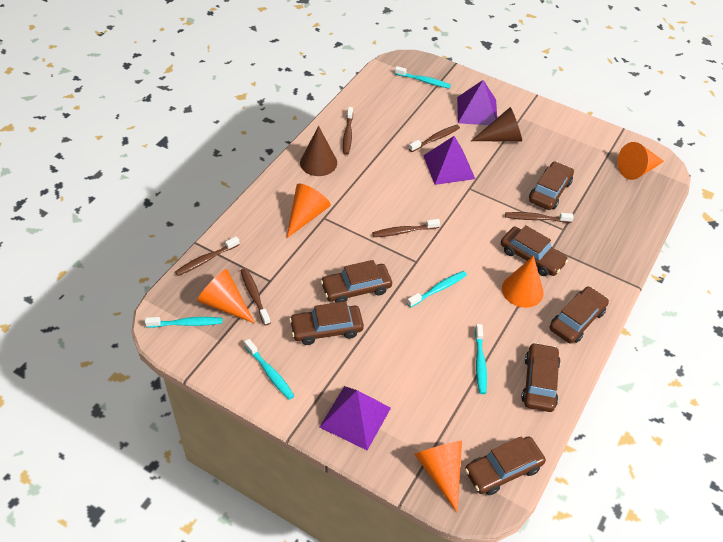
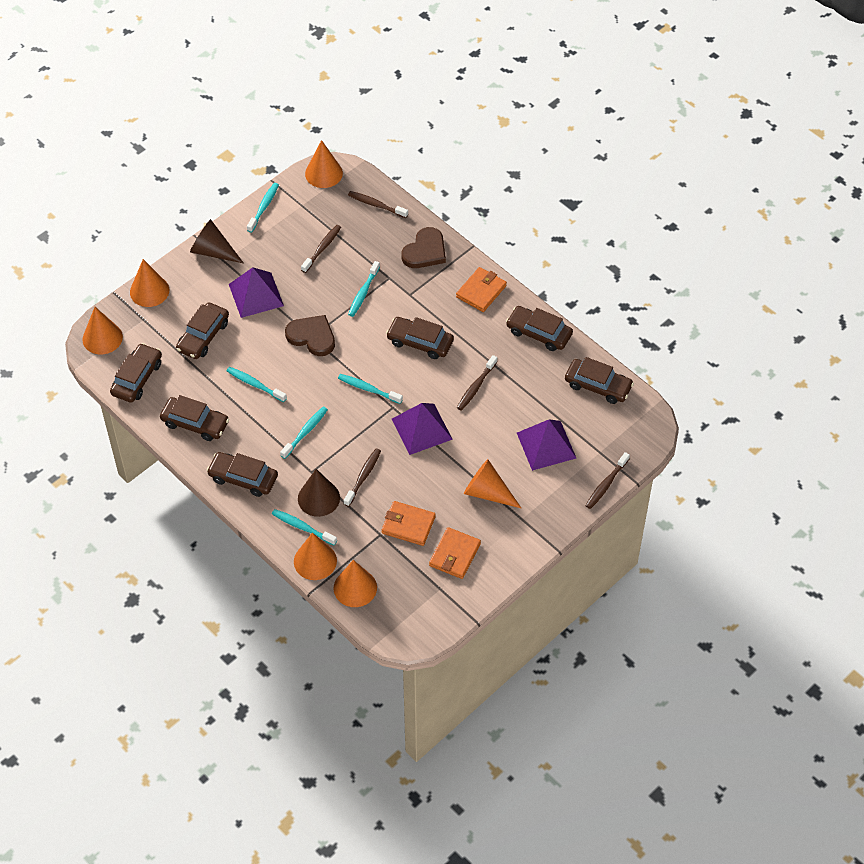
brown heart: none = 0 -> [285,315,335,356] [402,227,446,268] = 2
brown toothbrush: [175,236,240,276] [240,268,271,325] [343,107,353,155] [372,219,440,237] [409,125,460,152] [505,212,574,223] = 6 -> [301,225,341,273] [344,448,381,507] [348,191,408,218] [457,355,497,411] [585,452,630,509] = 5
orange cone: [197,269,255,323] [287,184,331,238] [414,441,462,513] [502,256,544,308] [617,142,664,180] = 5 -> [82,307,123,354] [130,259,169,307] [294,533,337,580] [305,140,343,188] [333,560,377,607] [464,459,521,508] = 6
orange wallet: none = 0 -> [381,501,436,546] [429,527,481,579] [456,267,507,312] = 3
turquoise toothbrush: [145,317,223,328] [244,339,294,400] [395,66,451,89] [407,271,467,308] [475,324,487,394] = 5 -> [227,367,287,402] [247,183,279,233] [272,509,337,545] [280,407,328,459] [338,374,403,404] [348,261,380,317] = 6

